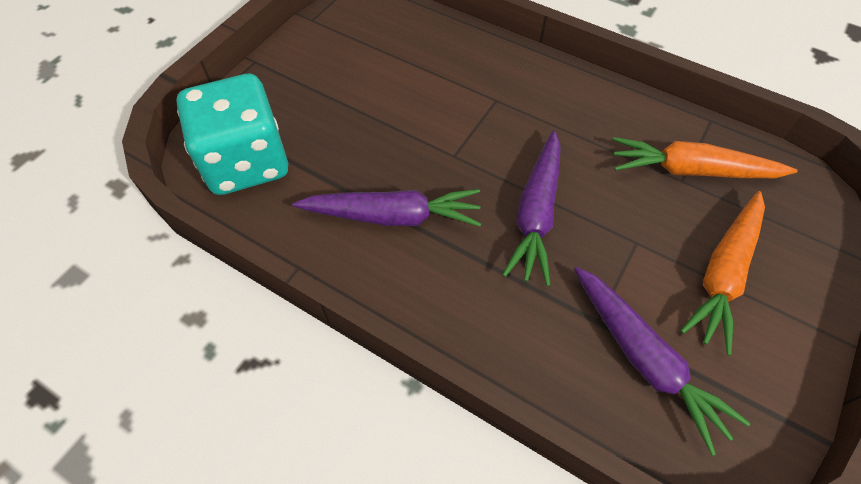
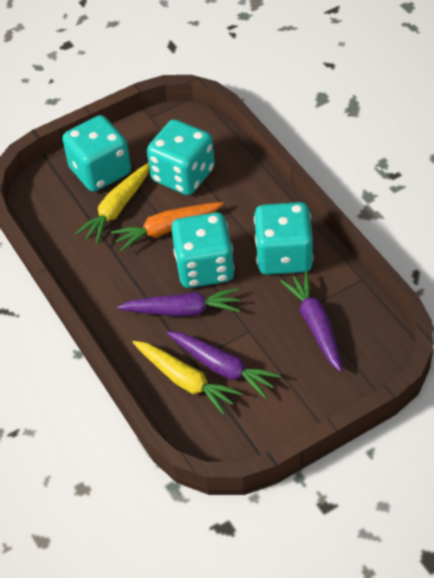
orange carrot: [613,137,798,178] [680,191,765,356] = 2 -> [111,202,224,251] = 1
turquoise dice: [176,74,288,195] = 1 -> [62,115,131,192] [147,119,215,195] [171,212,235,288] [254,202,313,275] = 4
yellow carrot: none = 0 -> [75,163,149,244] [132,341,242,415] = 2

